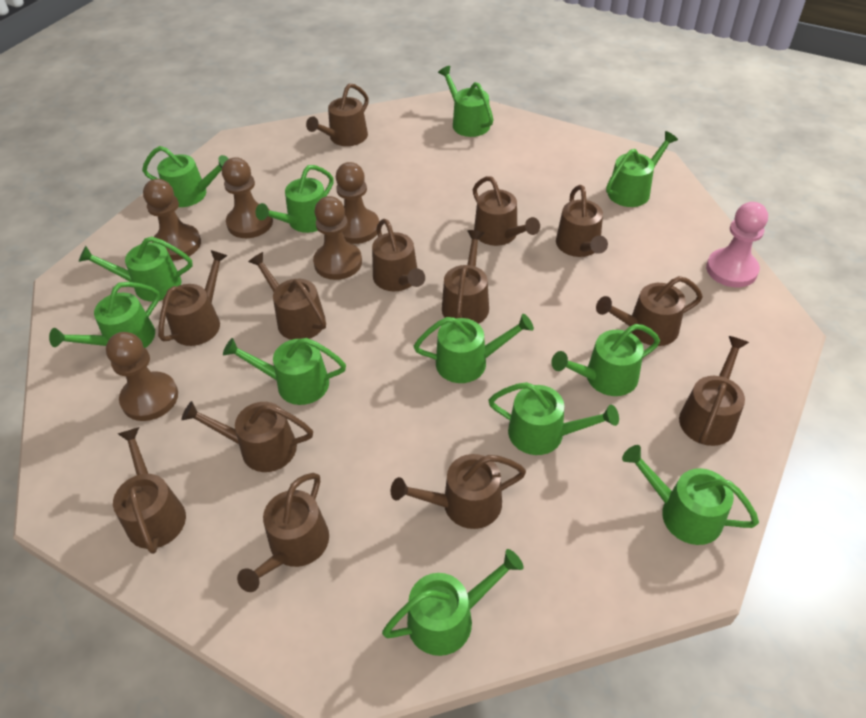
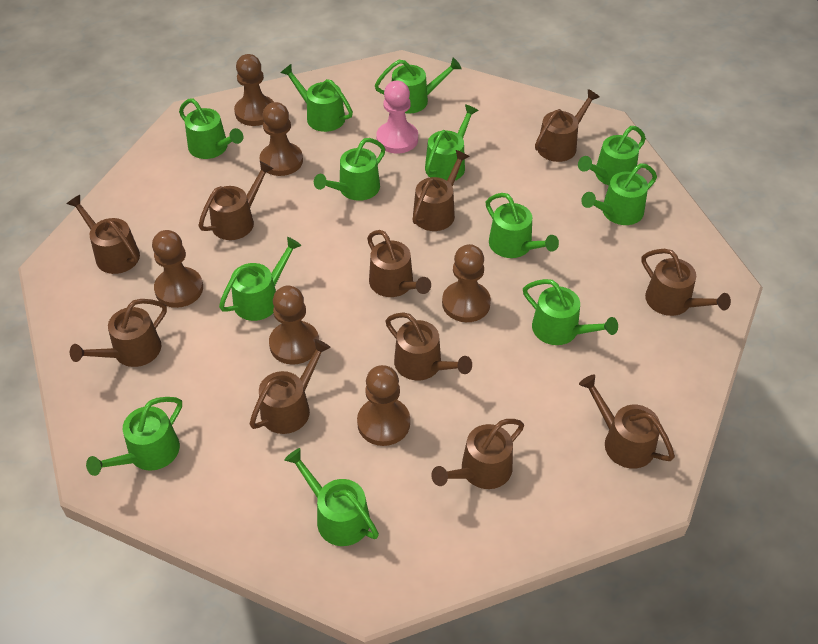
brown pawn: [106,332,178,421] [143,179,201,261] [222,157,273,238] [313,196,362,280] [336,162,379,244] = 5 -> [152,230,203,308] [234,54,274,126] [260,102,303,176] [269,285,319,365] [357,365,410,446] [442,244,491,322] = 6
brown watering can: [113,427,186,554] [158,250,228,346] [181,401,313,472] [237,473,329,592] [248,252,326,340] [306,83,369,146] [372,219,425,291] [391,454,526,529] [442,230,489,324] [473,176,540,246] [556,185,608,257] [596,276,703,346] [679,336,749,446] = 13 -> [67,195,140,274] [70,299,167,367] [199,161,273,240] [250,339,331,434] [367,230,431,297] [385,313,472,381] [412,150,470,231] [431,419,524,489] [535,89,600,162] [579,374,675,469] [642,249,731,316] = 11

